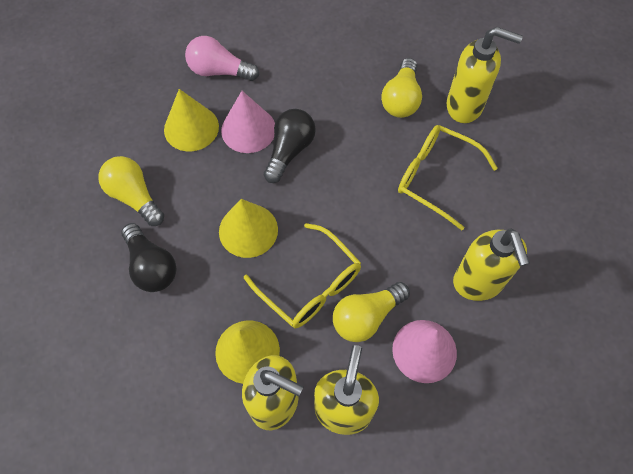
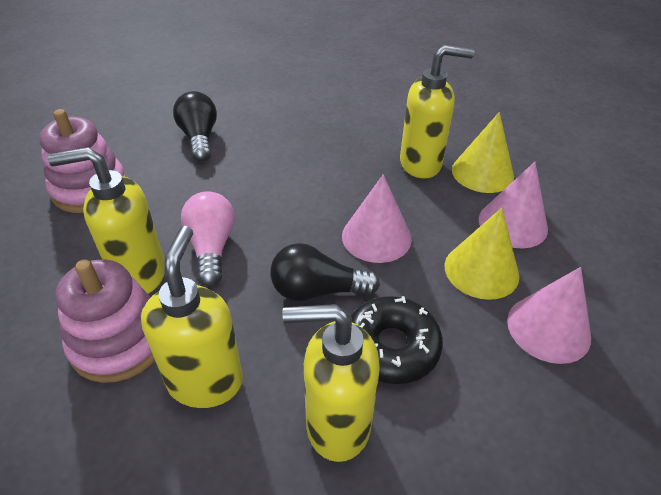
black donut: none = 0 -> [351,296,443,384] = 1
pink cone: [221,91,275,153] [392,320,457,383] = 2 -> [342,174,412,263] [479,162,548,248] [507,267,591,364] = 3
pink stacking toy: none = 0 -> [39,109,126,213] [55,259,155,383] = 2
yellow cone: [164,89,219,151] [215,321,280,384] [219,199,278,258] = 3 -> [444,208,519,300] [452,112,514,193] = 2
yellow glasses: [244,223,361,328] [398,125,498,230] = 2 -> none = 0
yellow light bulb: [98,156,164,226] [333,282,410,342] [381,58,422,118] = 3 -> none = 0

